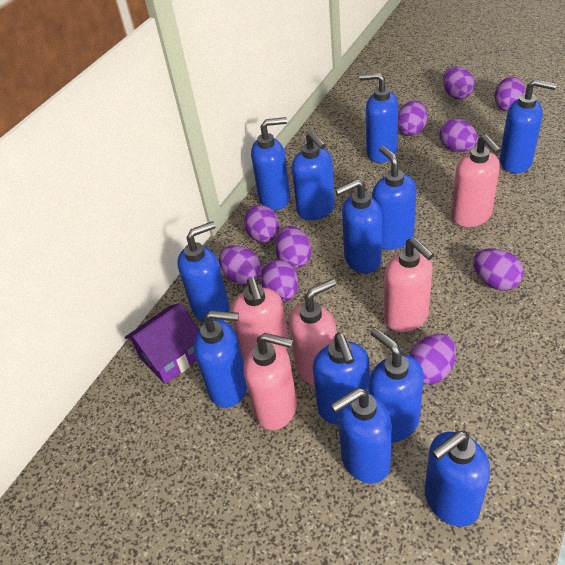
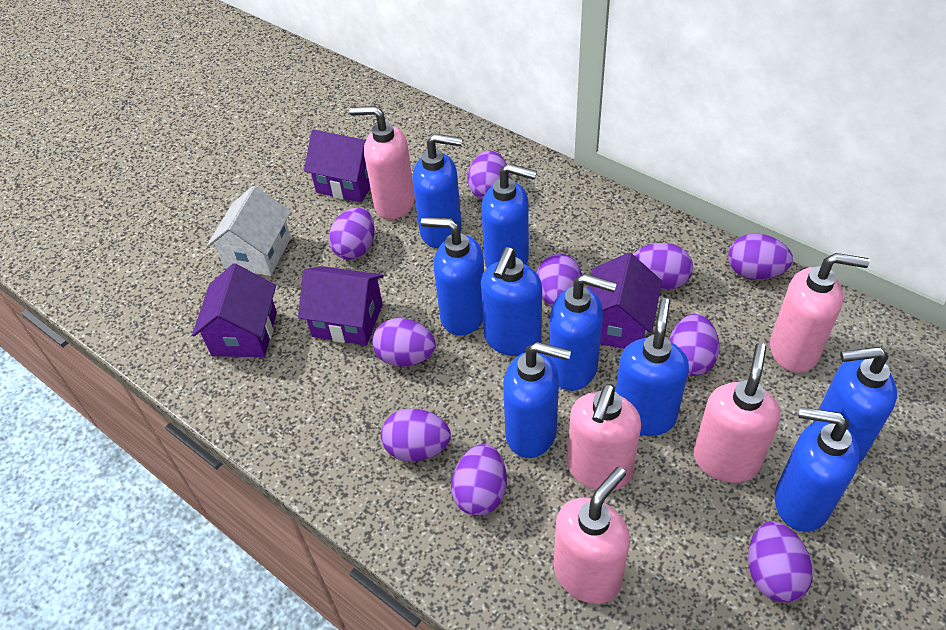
blue soap dispenser: [177,221,230,323] [194,311,247,408] [251,117,290,210] [292,131,335,220] [312,333,370,425] [331,388,392,484] [335,179,382,273] [359,73,398,163] [369,328,424,443] [372,146,417,250] [425,431,490,527] [500,79,557,173] = 12 -> [412,134,463,248] [421,217,484,336] [481,247,542,356] [482,164,537,268] [503,342,571,458] [549,274,617,391] [616,298,689,436] [775,407,859,532] [813,347,897,463] = 9
purple house: [125,303,200,384] = 1 -> [192,263,277,357] [298,266,383,345] [304,129,370,203] [587,253,662,349] = 4
white house: none = 0 -> [207,186,291,276] = 1

